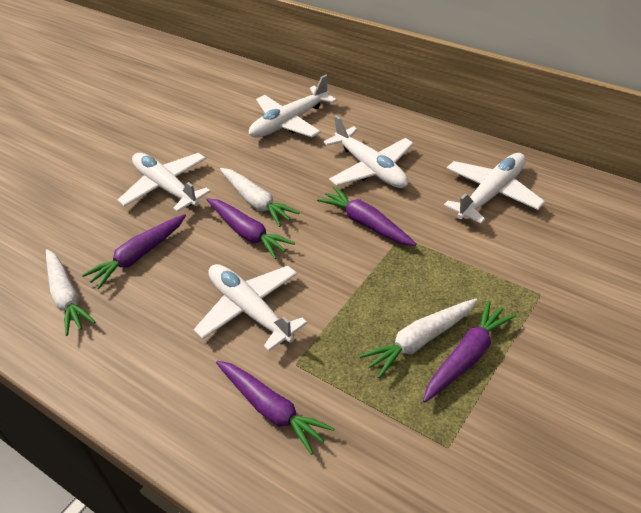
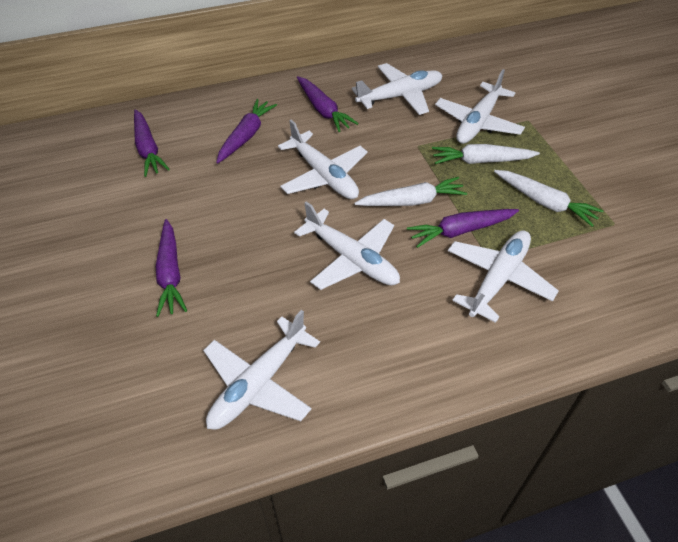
white plane: [117,153,211,212] [194,264,308,351] [249,75,337,138] [324,115,414,188] [444,153,545,224] = 5 -> [203,310,320,430] [278,120,368,199] [294,202,400,290] [351,63,443,115] [435,69,525,144] [448,230,559,323] = 6

